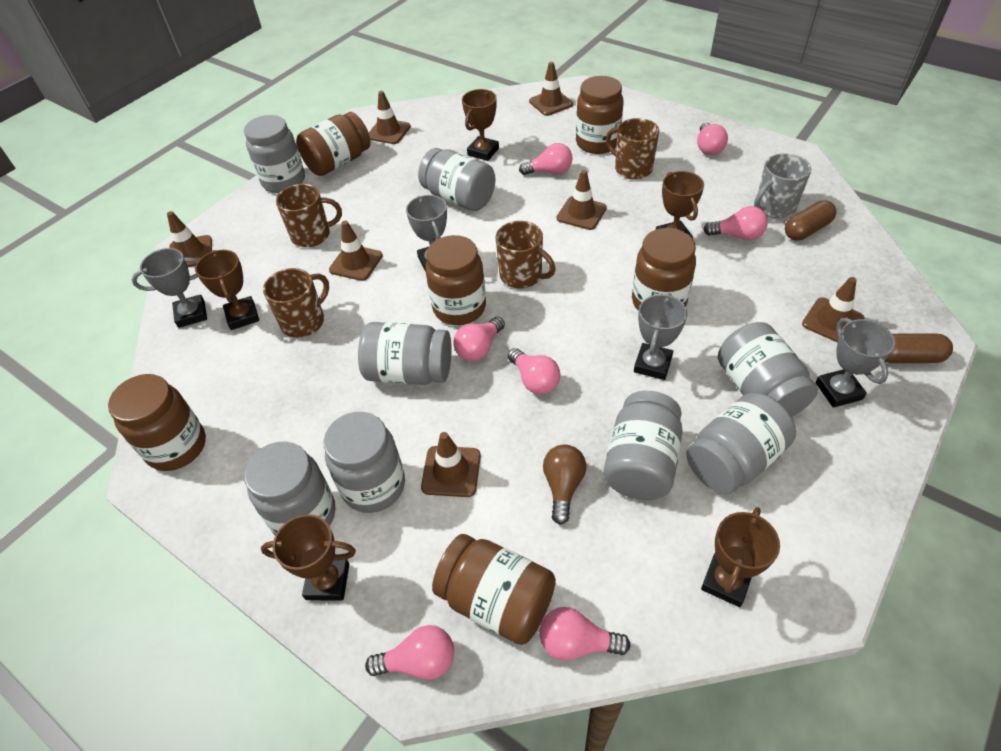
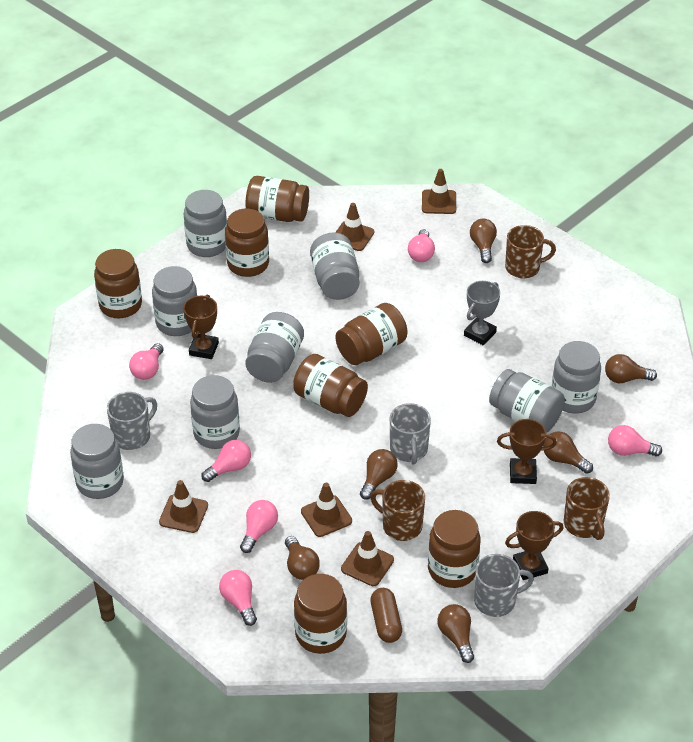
brown capsule: [785,200,837,241] [885,333,953,363] = 2 -> [370,588,402,643] = 1
brown jar: [108,374,206,471] [296,112,371,176] [425,235,486,325] [432,534,556,645] [576,76,624,154] [632,228,696,311] = 6 -> [94,249,142,318] [225,209,269,277] [246,176,309,222] [293,354,368,417] [294,574,347,654] [335,303,407,365] [428,510,481,588] = 7
brown light bulb: [543,445,586,525] = 1 -> [285,536,320,580] [360,449,398,500] [438,604,474,663] [470,219,497,263] [543,432,593,474] [605,354,657,383] = 6
brown mug: [263,268,329,338] [276,184,342,247] [496,221,556,288] [606,118,659,180] = 4 -> [370,480,425,541] [505,225,556,278] [564,477,610,540] = 3
brown traffic cone: [167,211,212,267] [329,221,382,281] [369,91,411,144] [421,432,481,497] [529,62,573,116] [557,170,607,230] [802,277,865,342] = 7 -> [159,480,208,533] [301,483,352,537] [335,203,374,251] [341,531,394,586] [422,169,456,214] = 5
brown trophy: [195,250,259,330] [261,514,356,600] [462,89,499,161] [656,171,704,239] [701,507,780,607] = 5 -> [183,295,219,359] [497,419,557,484] [505,511,563,580] = 3
grey mug: [754,153,811,218] = 1 -> [107,392,157,450] [390,403,431,465] [474,554,534,617] = 3
grey trophy: [132,248,207,328] [406,195,447,272] [634,293,687,380] [815,318,895,408] = 4 -> [464,281,500,346] = 1
pink light bulb: [365,625,454,680] [453,317,505,361] [508,348,560,394] [519,143,573,175] [540,607,630,661] [697,122,728,155] [703,206,768,240] = 7 -> [129,343,164,380] [201,440,251,482] [219,570,257,626] [240,500,278,553] [408,229,435,262] [608,425,662,457] = 6

